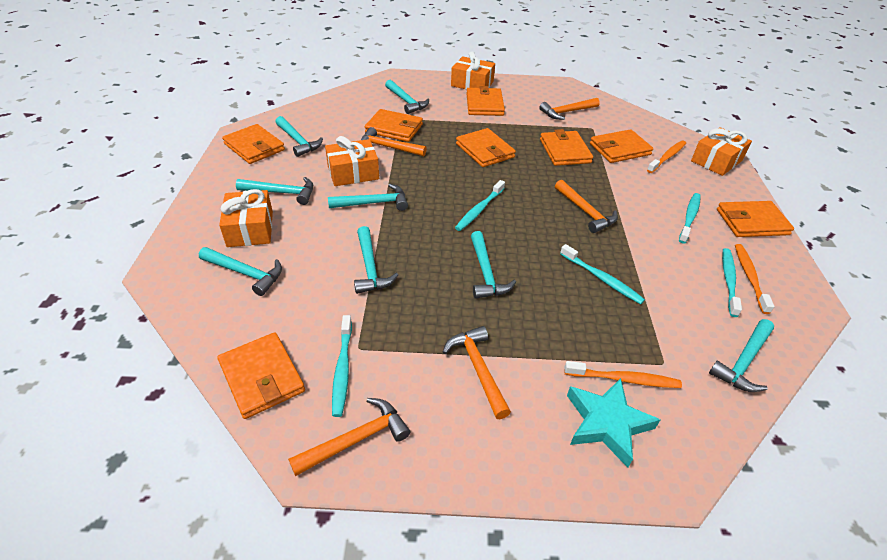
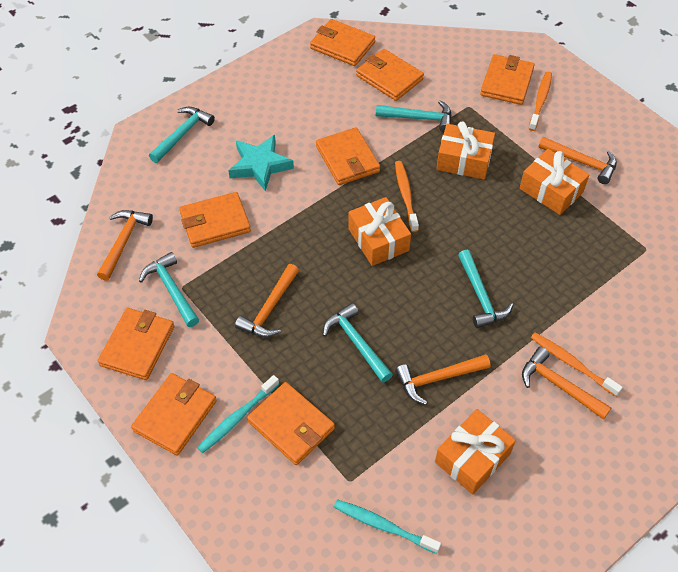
turquoise hammer: [199,247,282,296] [236,177,313,205] [275,116,323,157] [328,184,408,211] [354,226,398,294] [385,80,429,114] [471,231,516,299] [709,319,774,392] = 8 -> [139,252,199,327] [149,107,215,163] [323,303,393,383] [376,100,452,132] [458,250,513,328] = 5
turquoise toothbrush: [332,315,352,417] [455,180,505,231] [560,244,645,304] [679,193,701,243] [722,248,742,317] = 5 -> [197,375,279,453] [334,499,441,554] = 2

